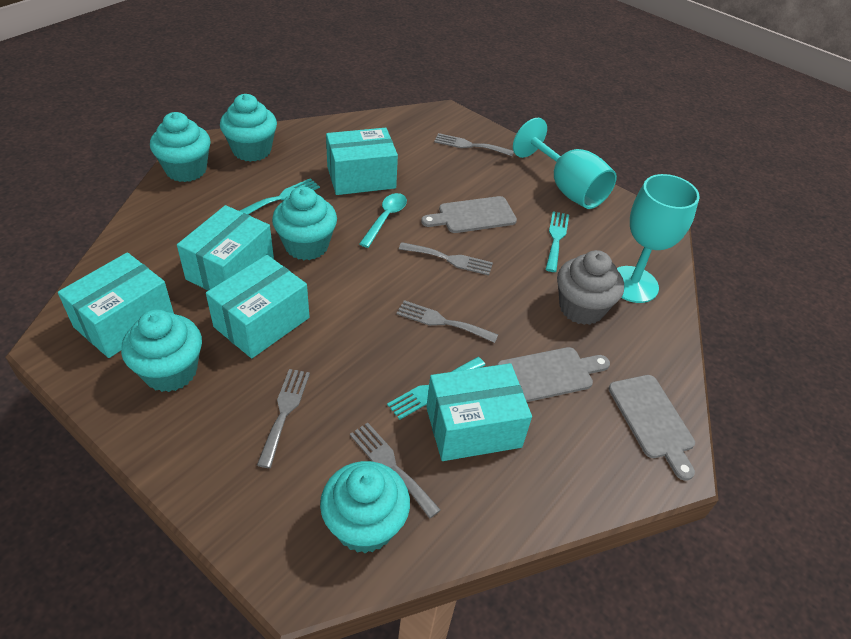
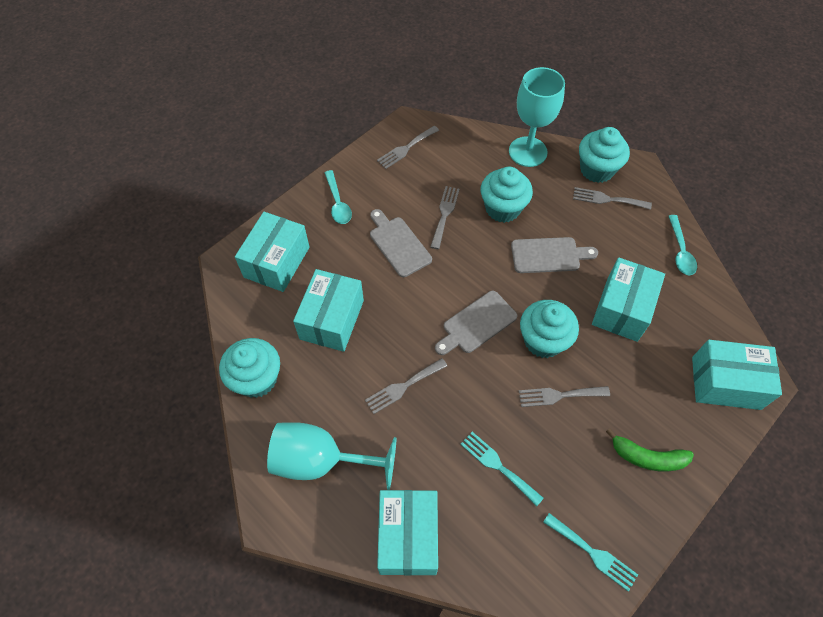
green banana: none = 0 -> [606,428,694,472] = 1
grey cupcake: [557,250,624,325] = 1 -> none = 0
turquoise cupcake: [121,310,202,392] [150,112,211,182] [220,94,277,162] [272,187,337,260] [320,461,410,553] = 5 -> [219,338,280,398] [481,167,533,223] [520,300,579,358] [579,127,630,183] = 4
turquoise fork: [240,178,320,214] [387,357,485,420] [546,211,569,272] = 3 -> [461,432,544,506] [543,513,638,592] = 2
turquoise spoon: [359,193,407,248] = 1 -> [325,170,352,224] [669,215,697,275] = 2

